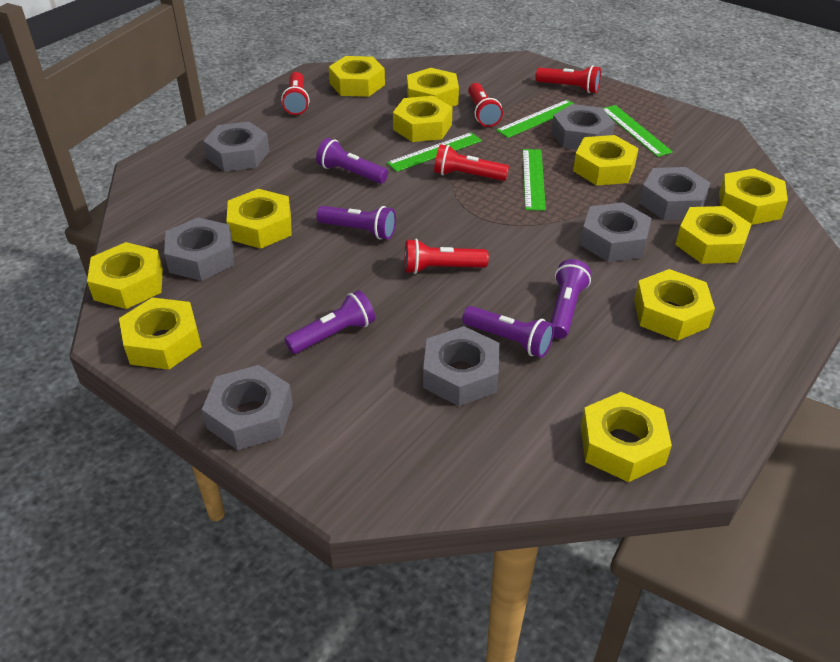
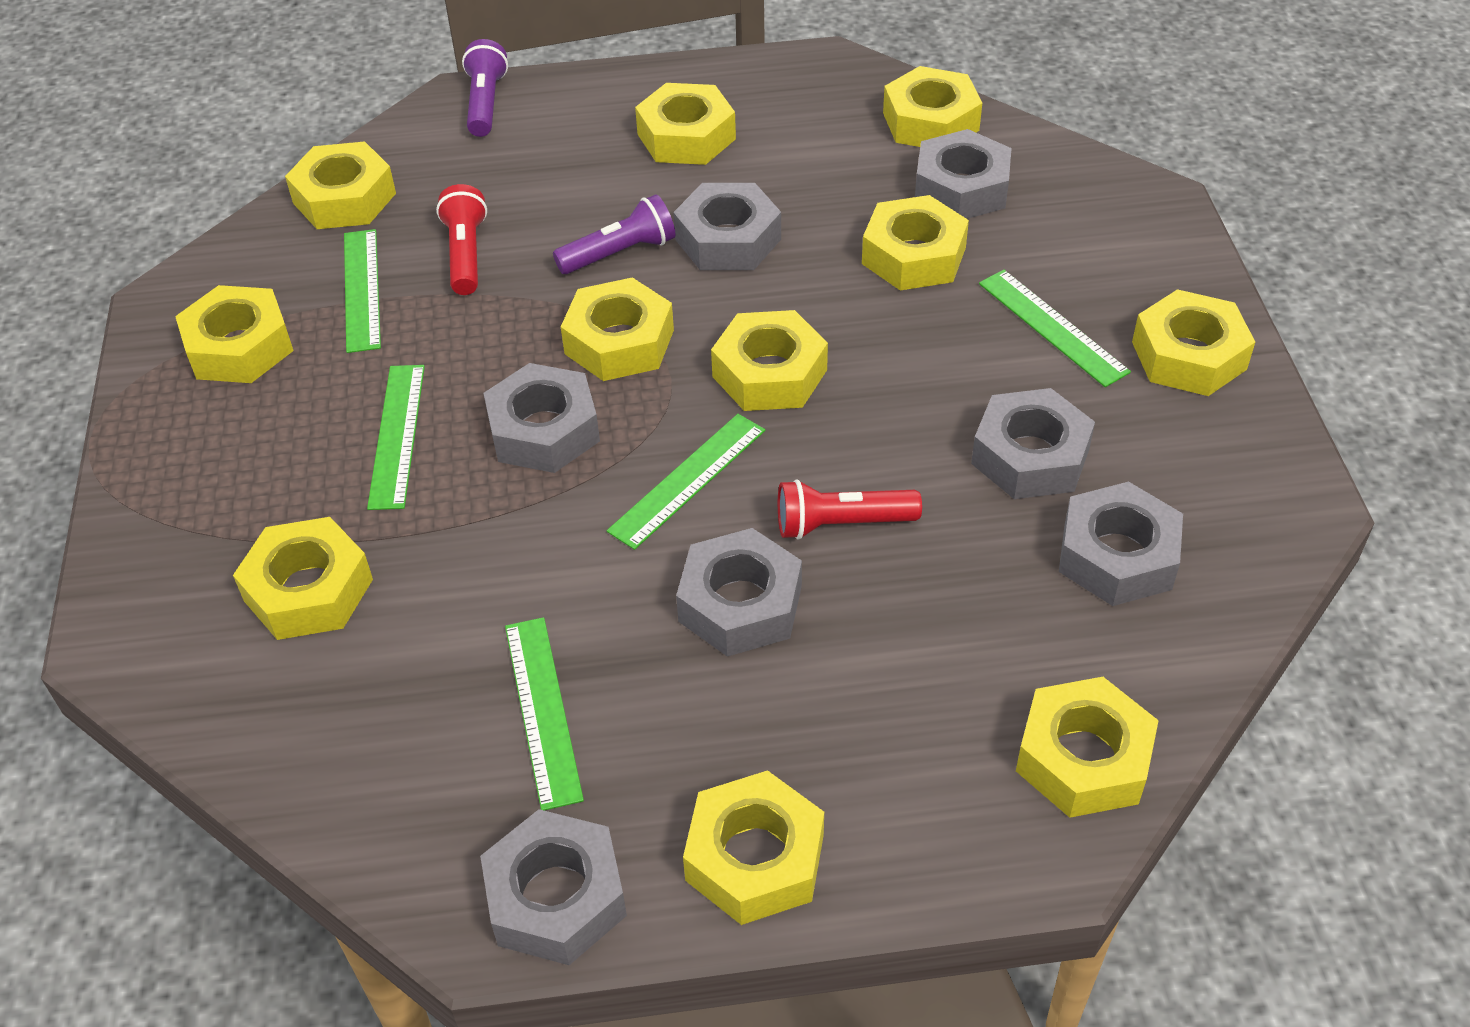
green ruler: [387,132,482,172] [496,100,574,138] [523,149,546,211] [603,105,673,157] = 4 -> [344,229,381,353] [367,365,425,510] [505,617,584,811] [607,414,765,550] [979,270,1131,387] = 5
purple flashlight: [285,290,375,354] [316,138,388,184] [316,206,396,240] [462,306,554,358] [550,259,591,339] = 5 -> [462,39,508,137] [553,194,675,274] = 2
red flashlight: [281,72,309,115] [404,239,489,274] [434,144,509,181] [468,83,503,127] [536,65,601,93] = 5 -> [436,184,487,295] [778,479,922,540] = 2

